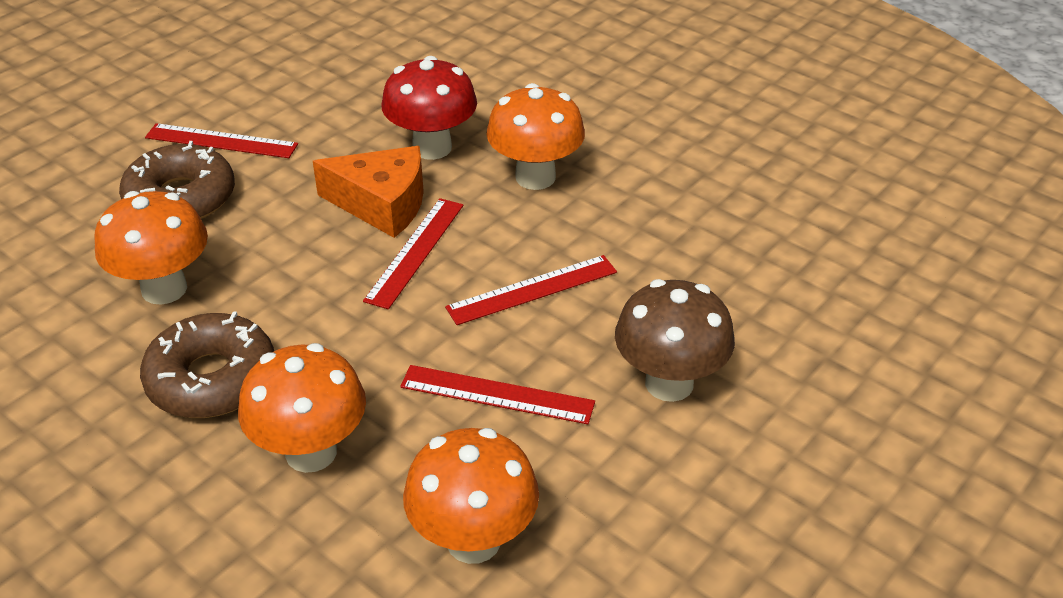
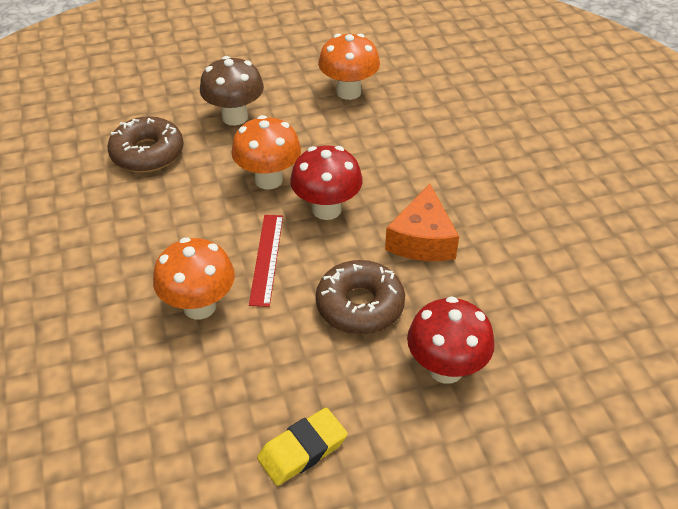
orange mushroom: [94,191,208,305] [238,343,366,473] [403,428,539,564] [486,83,585,190] = 4 -> [153,237,235,320] [231,115,301,190] [318,34,380,100] = 3
red mushroom: [382,56,477,160] = 1 -> [290,146,363,220] [407,296,495,384] = 2
red ruler: [145,123,298,158] [363,198,464,309] [400,365,595,424] [445,255,617,325] = 4 -> [249,215,283,307] = 1
yellow eraser: none = 0 -> [257,408,348,486] = 1

